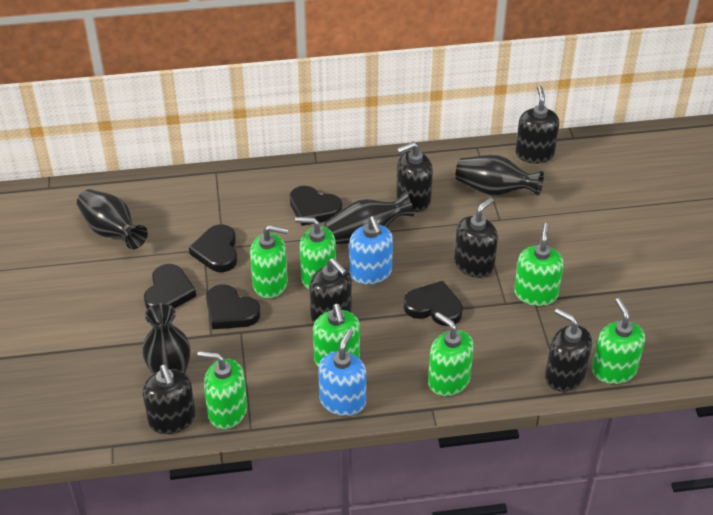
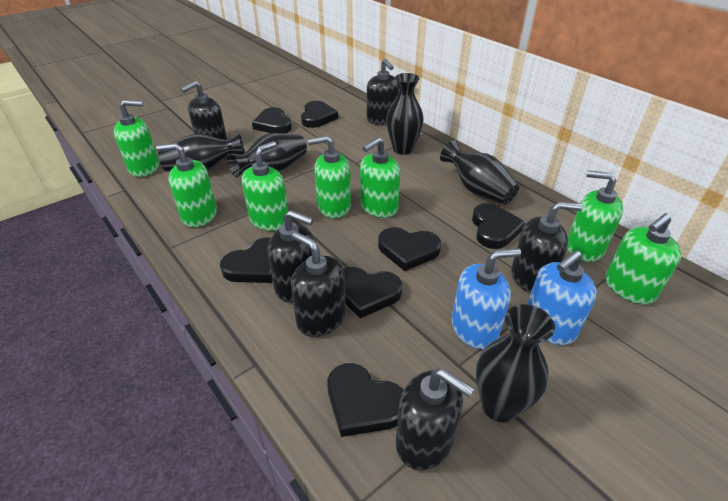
black heart: [144,264,196,309] [189,224,237,272] [206,284,261,329] [290,186,342,226] [403,281,463,326] = 5 -> [220,237,273,283] [252,107,292,133] [301,101,338,128] [328,363,403,437] [343,267,402,318] [378,227,441,271] [472,203,525,249] = 7
black vase: [77,189,148,249] [142,303,190,374] [324,192,414,245] [456,155,544,196] = 4 -> [158,133,245,172] [227,133,307,178] [386,73,424,155] [440,140,519,205] [476,304,555,423] = 5

